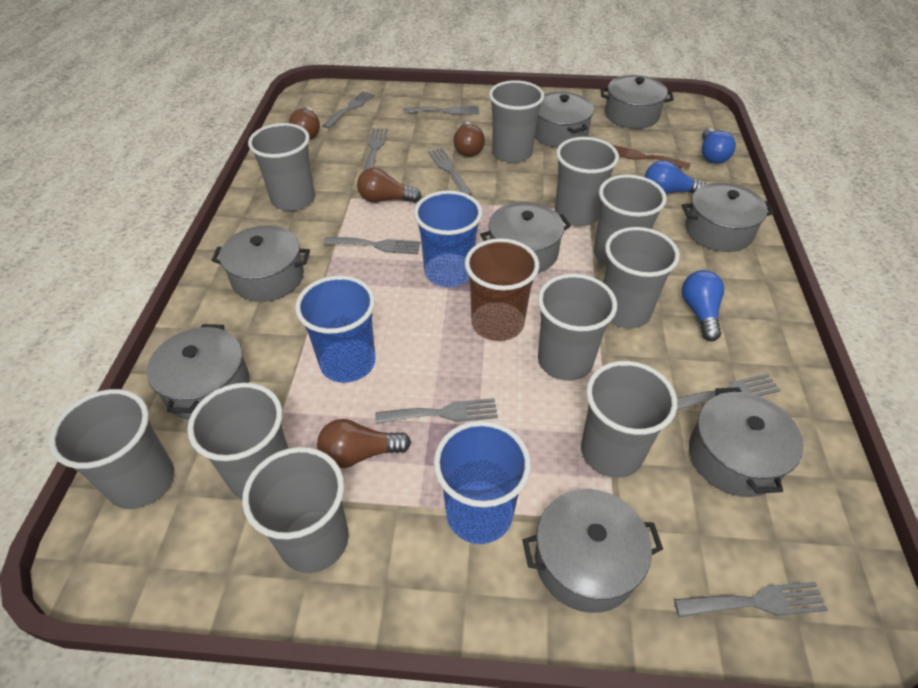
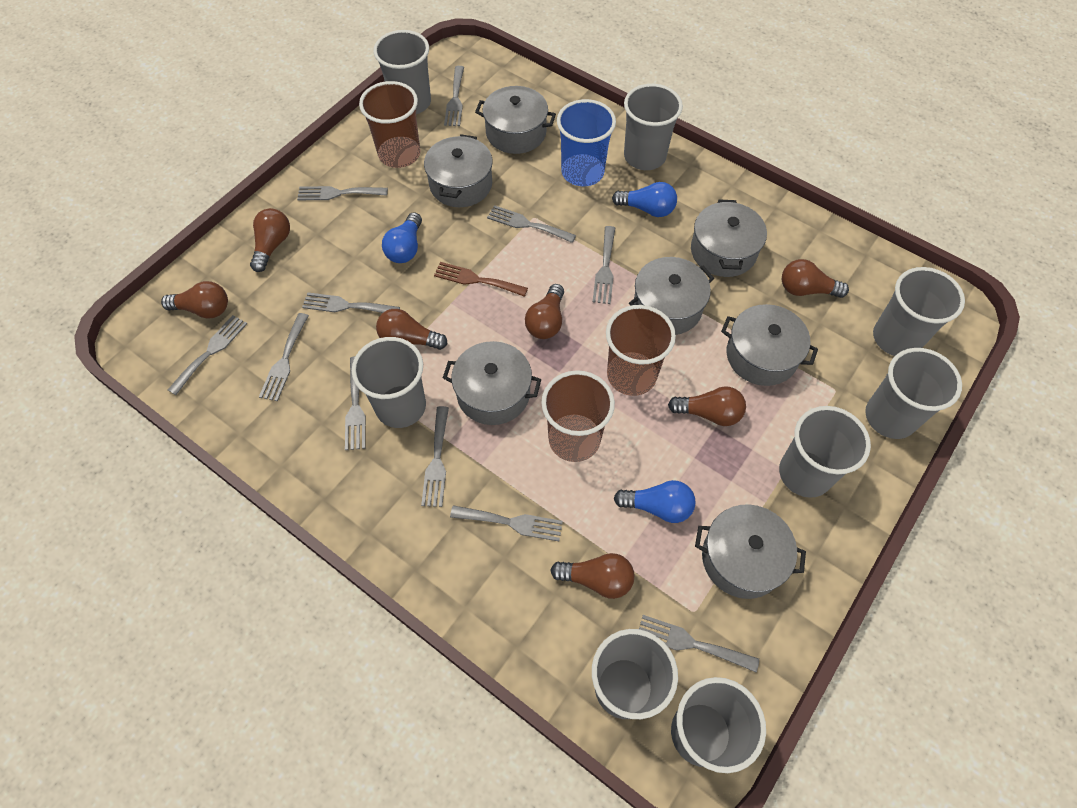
blue cup: [295,276,376,383] [414,190,482,287] [434,421,531,544] = 3 -> [557,99,616,186] = 1
brown cup: [465,238,539,341] = 1 -> [359,81,420,168] [541,370,615,462] [606,305,676,396] = 3
brown light bulb: [289,107,320,140] [317,419,411,468] [357,168,421,203] [454,122,485,157] = 4 -> [161,281,228,318] [250,208,290,272] [376,309,447,350] [525,284,564,339] [551,553,634,599] [668,386,746,426] [782,259,849,298] = 7
grey cup: [49,389,174,509] [187,383,288,500] [242,447,349,573] [248,123,315,211] [489,80,544,163] [538,274,617,381] [555,137,619,226] [581,361,677,478] [594,175,667,265] [603,227,680,328] = 10 -> [352,337,426,428] [374,30,431,114] [592,629,678,719] [624,84,683,170] [671,677,766,773] [779,406,871,498] [865,348,962,439] [873,267,965,356] = 8
grey fork: [322,91,374,128] [324,237,420,254] [364,128,387,170] [375,398,498,424] [403,106,479,115] [428,148,472,195] [674,582,828,617] [677,374,780,410] = 8 -> [168,315,247,395] [259,313,309,401] [297,186,388,200] [302,292,400,313] [345,356,366,450] [421,406,449,507] [444,66,464,126] [450,505,563,541] [487,205,576,243] [593,226,615,304] [639,615,759,672] = 11
grey pot: [147,324,250,420] [211,225,310,302] [480,202,571,273] [523,489,663,613] [535,92,594,147] [601,75,674,129] [682,182,774,252] [689,387,803,497] = 8 -> [424,134,493,207] [443,341,541,425] [475,86,556,154] [629,257,714,335] [691,199,767,277] [695,504,806,599] [721,304,818,386] = 7

